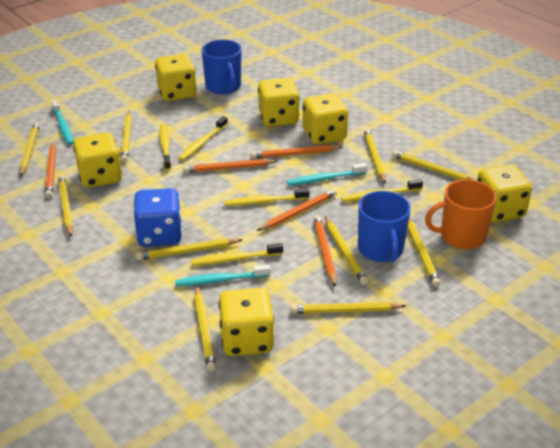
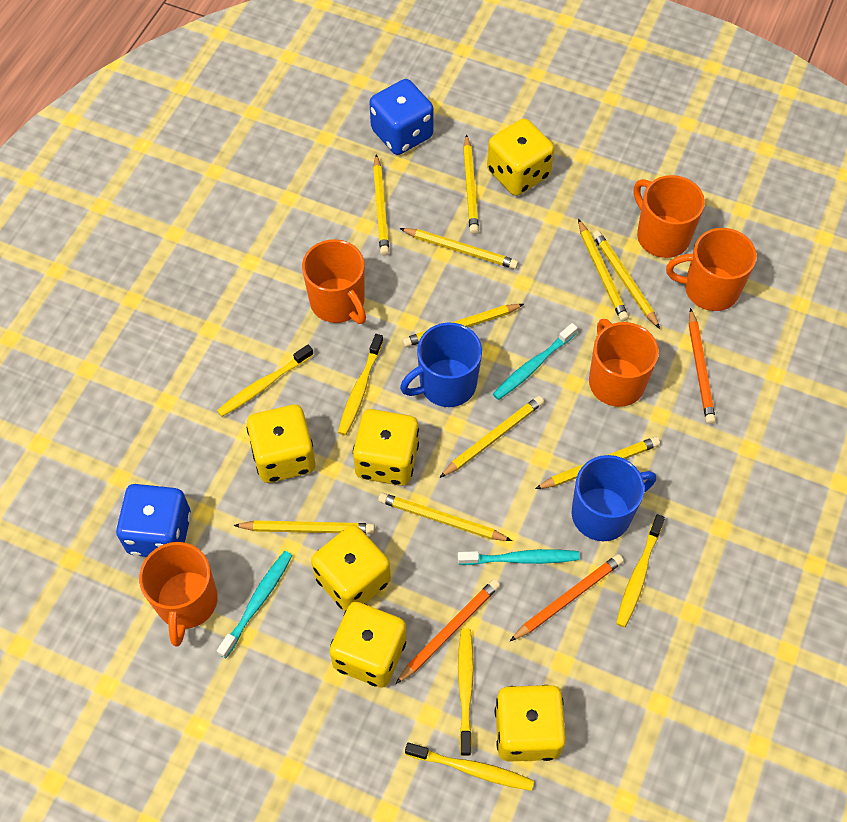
blue dice: [134,188,182,246] = 1 -> [116,484,191,557] [369,79,434,155] = 2
orange mug: [425,179,497,249] = 1 -> [139,542,218,646] [302,239,366,324] [589,319,659,407] [634,175,705,258] [666,228,757,311] = 5
orange pencil: [45,141,56,198] [183,159,278,173] [251,145,343,159] [256,189,337,231] [313,215,336,287] = 5 -> [396,579,500,684] [510,554,624,641] [689,308,716,424] = 3

